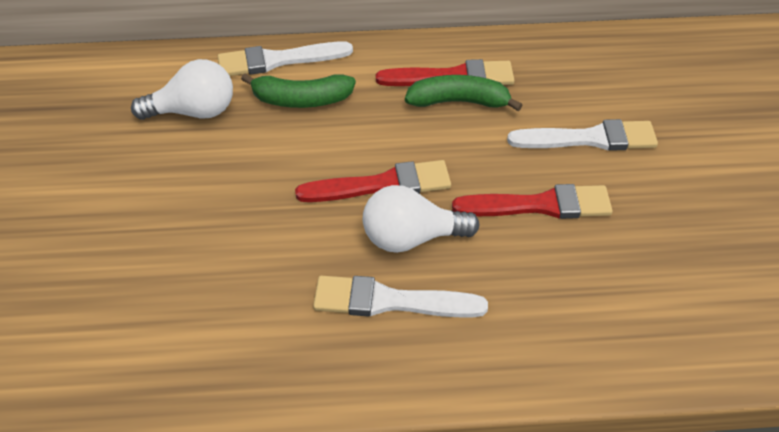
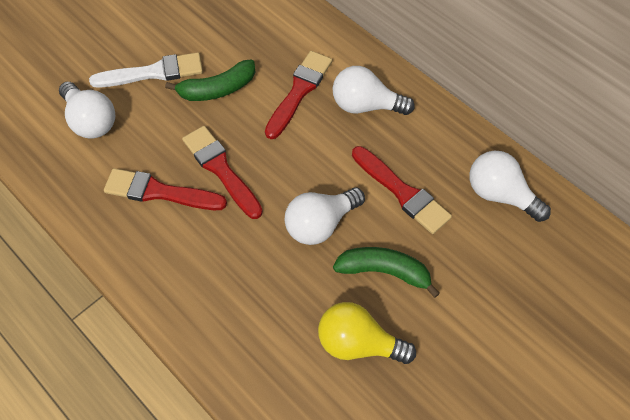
red brush: [295,160,451,202] [376,59,515,86] [452,184,613,219] = 3 -> [104,168,227,210] [182,126,263,219] [265,51,332,139] [352,146,452,234] = 4
white brush: [218,41,353,76] [313,276,488,318] [507,119,658,151] = 3 -> [89,52,203,88] = 1
white light bulb: [131,59,233,120] [363,185,479,253] = 2 -> [59,82,115,139] [285,187,365,245] [333,66,415,115] [469,151,551,222] = 4
yellow light bulb: none = 0 -> [318,302,416,364] = 1

